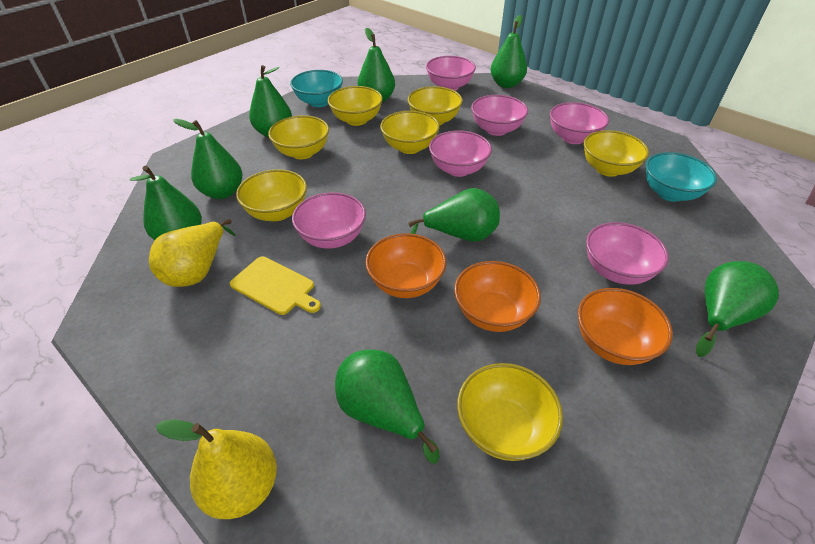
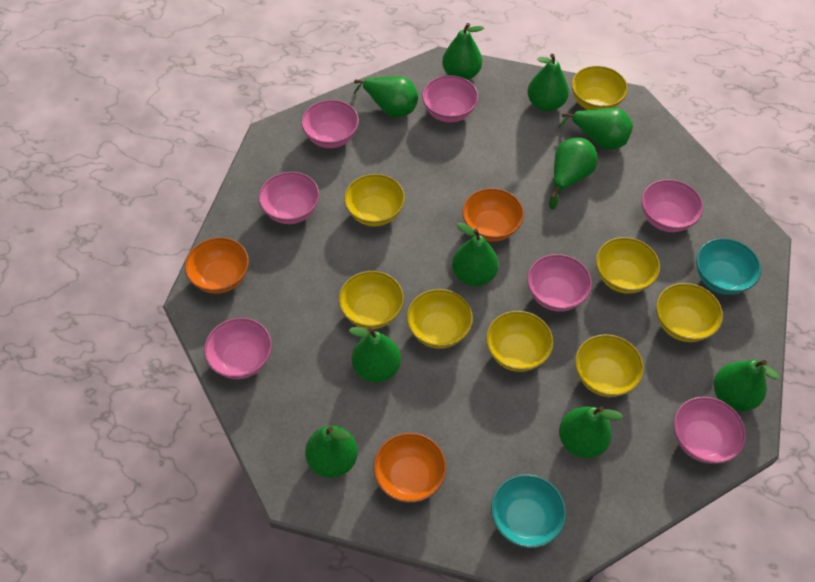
green pear: [129,166,202,240] [173,119,242,199] [249,65,292,137] [335,350,440,464] [358,28,395,102] [408,188,500,242] [490,15,527,88] [696,261,779,357] = 8 -> [305,425,358,478] [349,327,401,383] [354,76,418,118] [442,23,484,80] [452,223,499,286] [528,54,569,112] [549,137,598,210] [558,108,633,150] [559,406,623,458] [714,360,780,411] = 10
pink bowl: [292,192,366,249] [426,56,476,91] [429,130,492,177] [471,95,528,136] [550,102,609,144] [586,222,669,285] = 6 -> [204,318,272,379] [259,172,320,224] [301,100,359,148] [422,75,479,123] [527,254,592,311] [641,179,703,232] [674,396,746,464] = 7
yellow bowl: [236,169,307,221] [268,115,329,159] [327,86,383,126] [380,111,440,154] [408,86,463,125] [457,363,563,461] [584,130,649,177] = 7 -> [338,271,404,329] [344,174,405,227] [407,289,473,349] [486,311,553,372] [571,66,628,110] [575,334,644,397] [596,237,660,294] [656,283,723,342] = 8
yellow cutting board: [230,256,321,315] = 1 -> none = 0
yellow pear: [149,219,236,287] [156,420,277,519] = 2 -> none = 0

